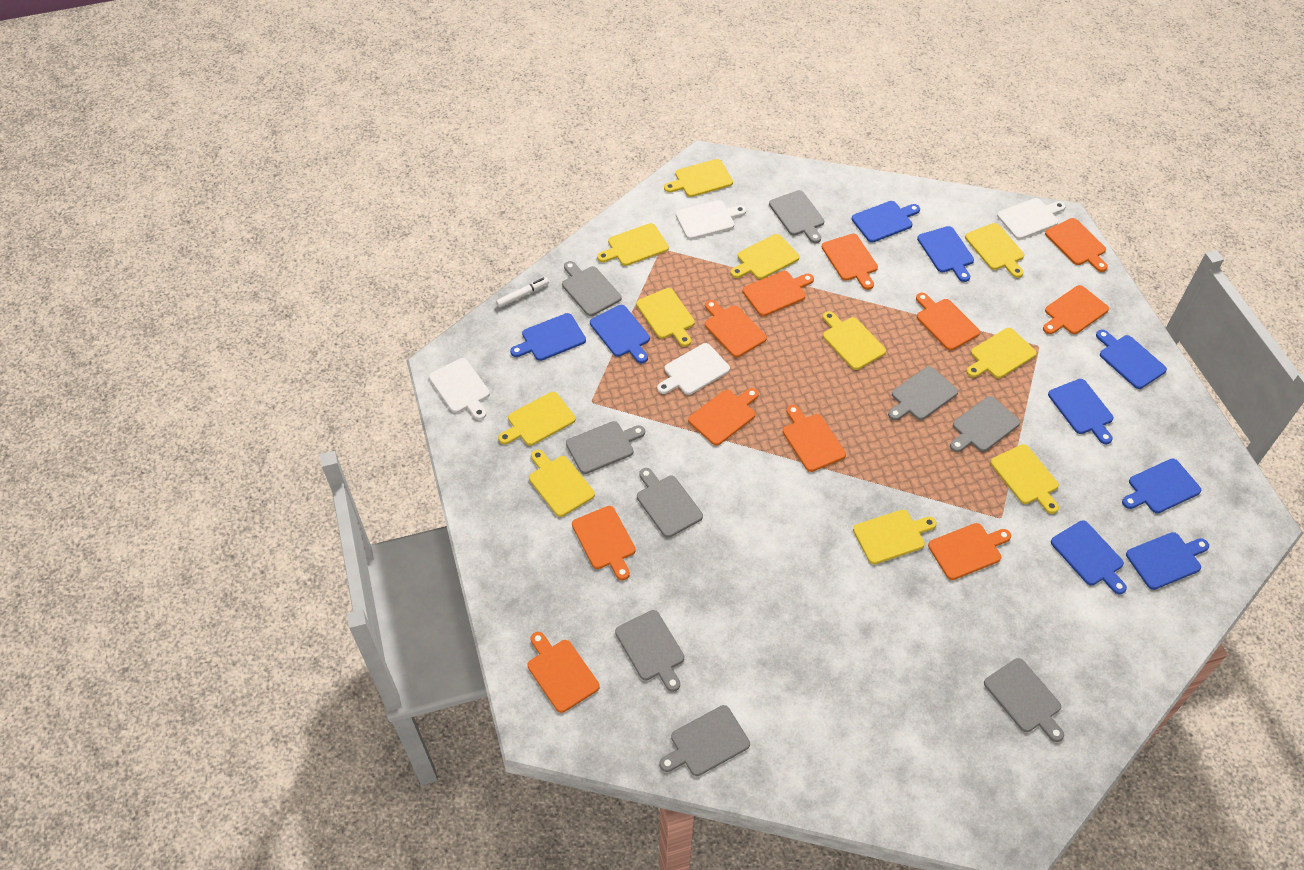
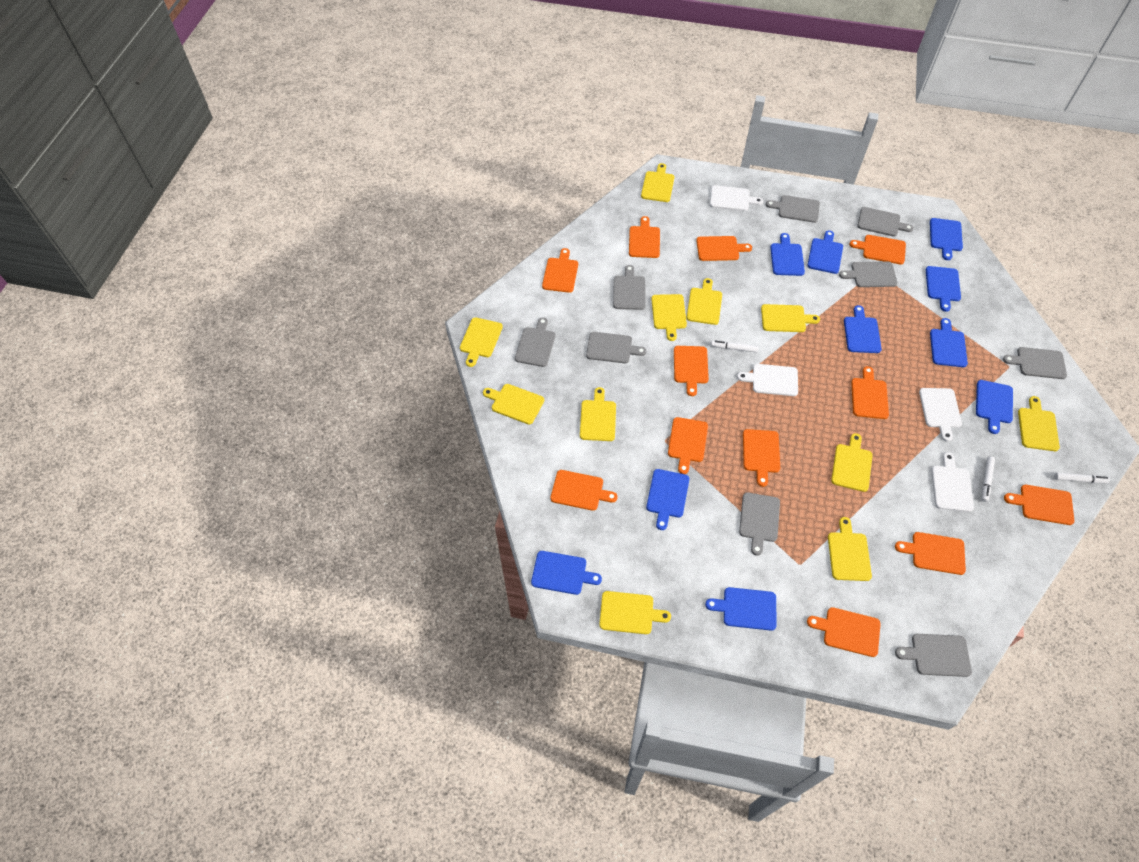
blue cutting board: [510,313,586,361] [590,305,650,363] [852,201,920,242] [917,226,974,282] [1048,379,1114,444] [1051,520,1127,594] [1096,329,1167,389] [1122,459,1201,513] [1126,532,1209,590] = 9 -> [531,551,602,595] [646,469,689,530] [705,587,777,631] [770,233,805,276] [807,230,843,274] [844,305,882,353] [926,266,961,312] [930,218,963,260] [930,318,968,367] [976,380,1013,434] = 10
orange cutting board: [527,632,600,713] [572,506,636,580] [688,388,759,446] [705,300,767,357] [743,271,814,316] [783,405,846,472] [822,234,878,290] [916,293,980,350] [928,523,1011,580] [1043,285,1109,334] [1045,218,1108,272] = 11 -> [542,248,578,293] [550,470,617,511] [629,216,660,258] [668,417,708,474] [674,346,709,396] [696,236,752,261] [743,429,780,487] [807,607,881,657] [850,235,906,265] [851,366,889,419] [895,532,966,575] [1004,485,1074,525] = 12
white marker: [496,277,549,308] = 1 -> [711,341,759,353] [981,456,995,502] [1054,473,1110,483] = 3

